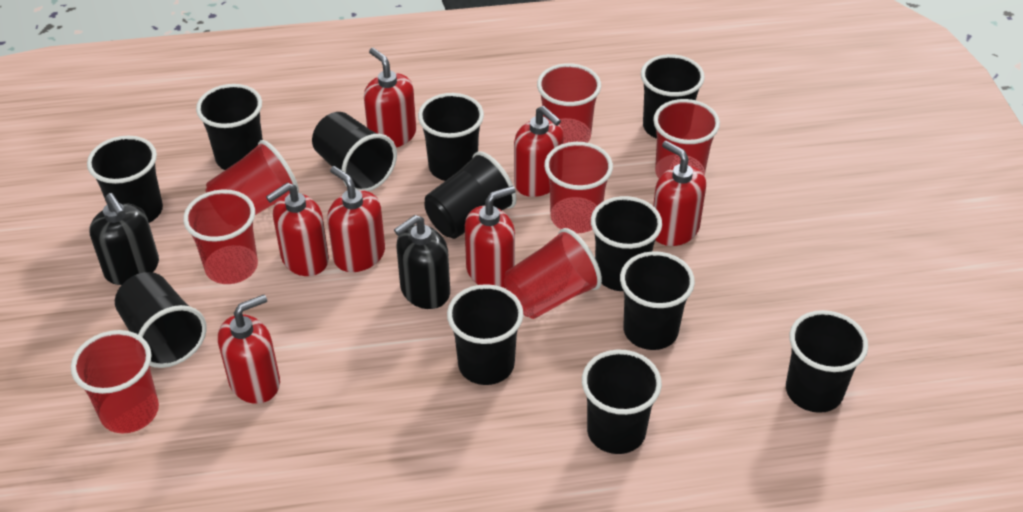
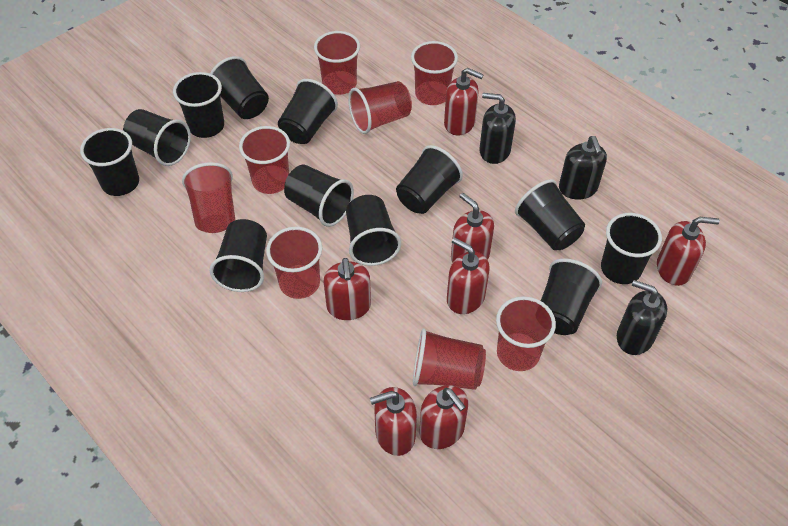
black soap dispenser: [89,193,159,285] [394,215,450,309] = 2 -> [479,93,516,164] [559,136,607,200] [617,280,667,355] = 3
red cup: [71,330,159,434] [183,189,258,284] [206,140,299,215] [504,228,602,319] [537,63,601,144] [544,142,613,234] [653,99,720,178] = 7 -> [182,162,235,233] [239,126,290,194] [266,227,322,299] [314,31,360,95] [348,81,412,134] [411,41,458,105] [413,328,486,390] [496,296,556,371] = 8

